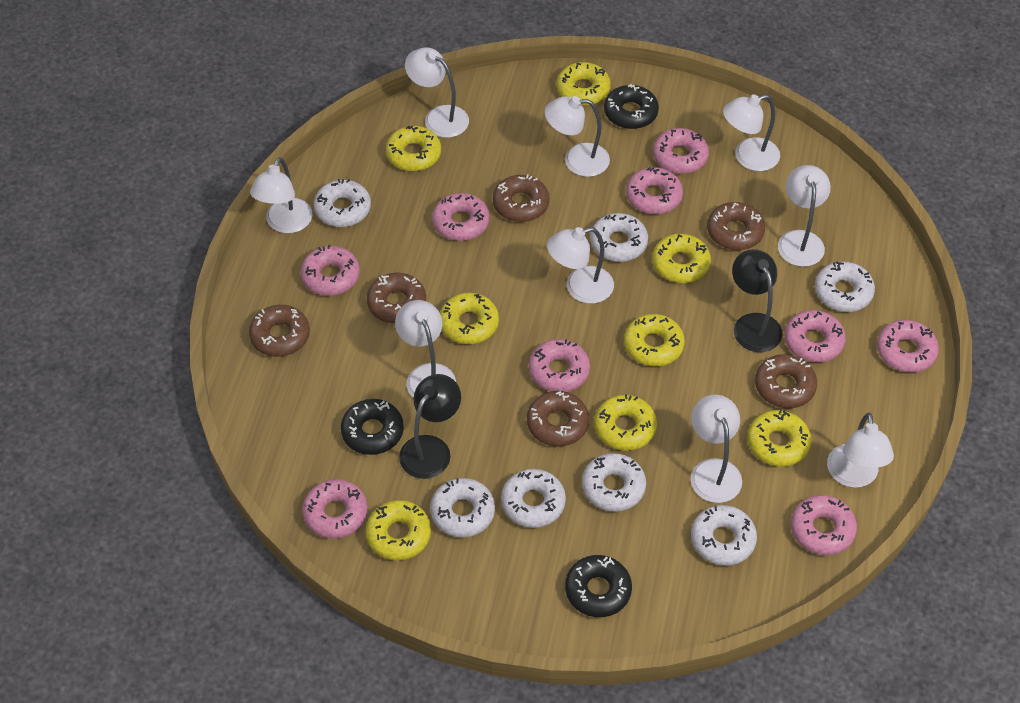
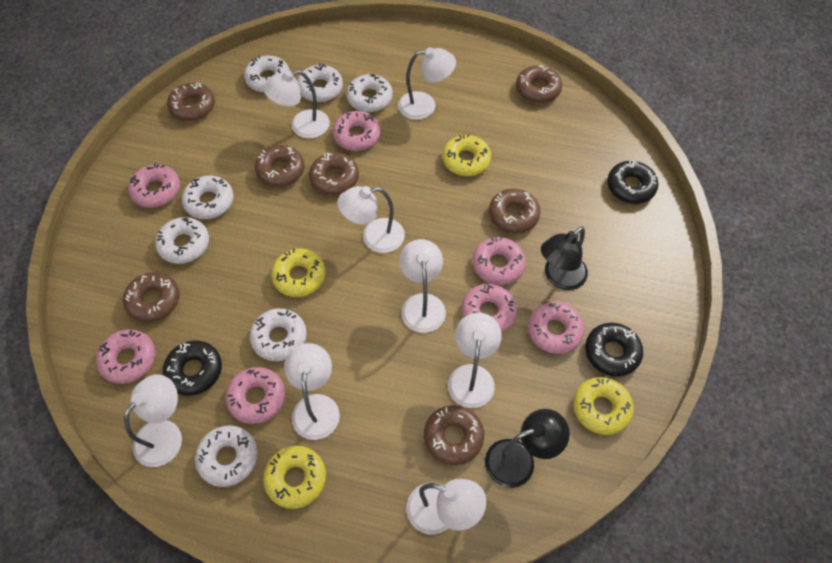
brown donut: [249,305,310,357] [367,273,426,323] [493,174,550,222] [527,391,589,447] [707,202,765,250] [755,354,817,408] = 6 -> [123,272,180,322] [167,82,215,121] [255,145,304,187] [309,152,359,195] [424,405,484,465] [489,189,540,233] [516,65,562,103] = 7
pink donut: [301,245,360,296] [302,479,368,539] [432,193,489,241] [529,339,590,392] [626,167,683,214] [653,128,709,174] [785,310,846,362] [791,495,857,555] [877,320,939,372] = 9 -> [96,330,155,384] [128,164,180,208] [225,367,285,424] [333,111,381,151] [462,284,517,333] [473,237,526,285] [528,302,585,354] = 7
white lamp: [250,157,312,233] [395,300,456,398] [405,47,469,138] [545,96,610,177] [547,227,614,304] [691,395,742,503] [723,94,780,171] [778,165,831,267] [827,413,894,488] = 9 -> [124,374,182,467] [264,70,330,138] [284,343,340,440] [337,186,405,253] [398,47,456,120] [399,239,446,333] [406,479,486,535] [448,313,502,408] = 8
yellow donut: [365,500,431,561] [386,126,441,171] [440,293,499,344] [557,62,611,106] [594,394,657,451] [624,314,685,366] [652,234,711,283] [748,410,811,466] = 8 -> [263,446,326,509] [271,249,325,297] [442,134,491,176] [573,377,634,435] = 4

